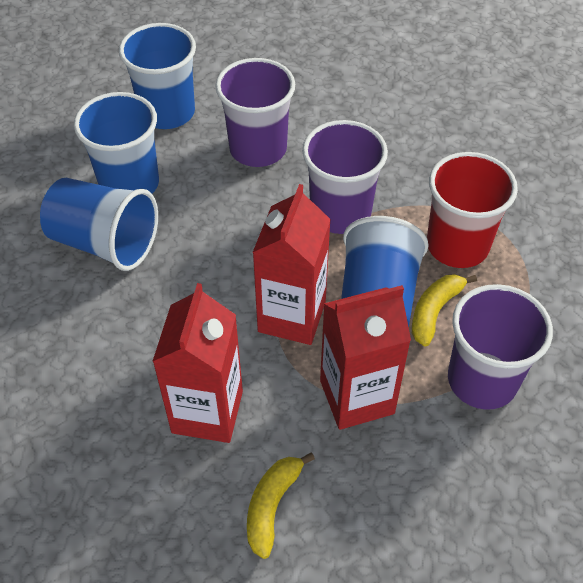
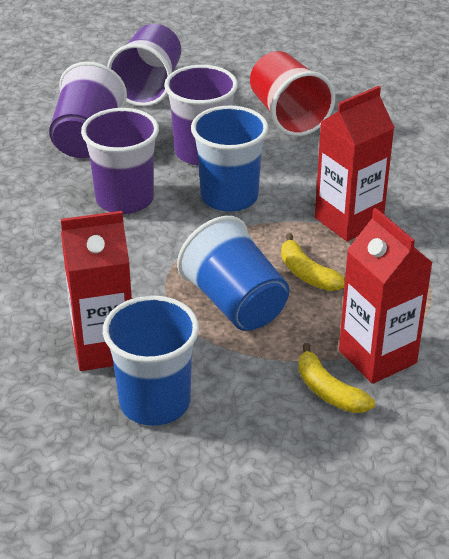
blue cup: [40,178,158,271] [74,92,159,193] [119,23,196,129] [341,216,429,327] = 4 -> [103,295,199,426] [177,216,289,331] [191,106,268,212] = 3
purple cup: [215,58,295,167] [302,120,388,234] [448,284,553,410] = 3 -> [49,62,127,158] [81,108,159,214] [107,24,181,107] [164,65,238,166] = 4

